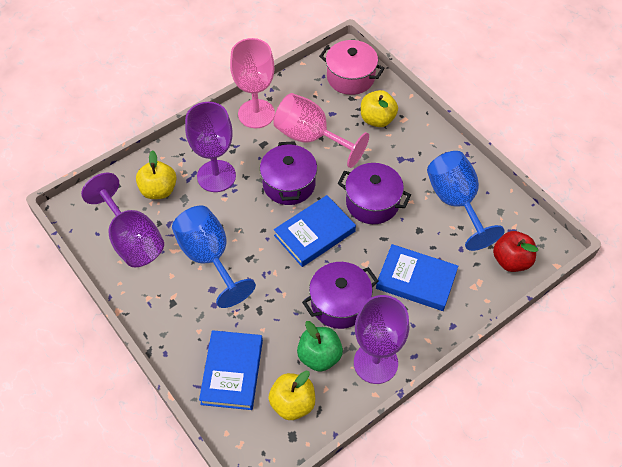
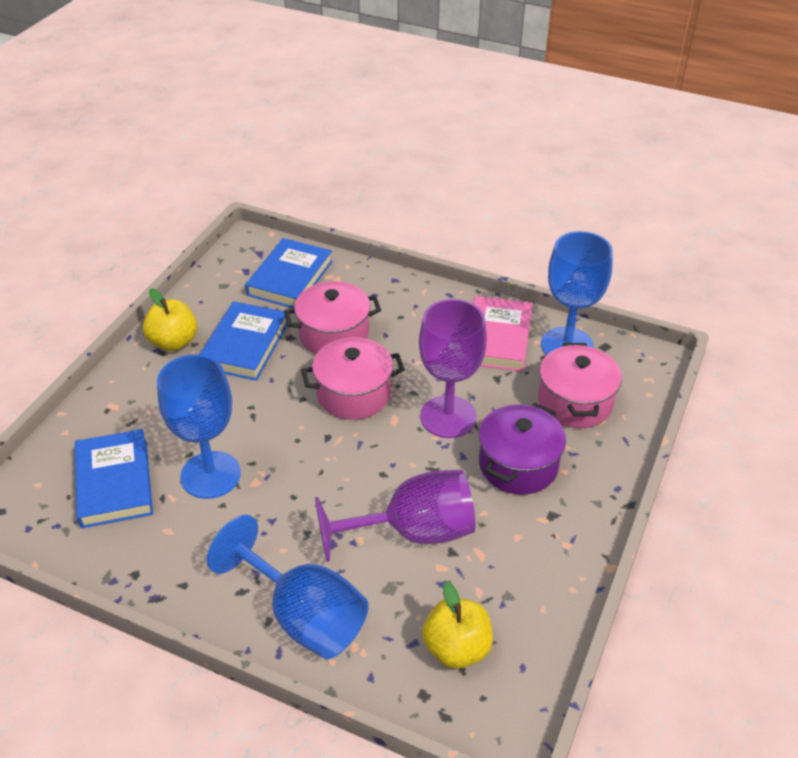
blue goblet: [172,206,256,308] [427,151,505,251] = 2 -> [157,354,241,499] [207,515,369,659] [541,231,613,355] = 3
green apple: [297,321,343,372] = 1 -> none = 0
pink book: none = 0 -> [473,296,533,372] = 1
pink goblet: [230,38,275,128] [273,93,369,168] = 2 -> none = 0
pink pot: [319,40,385,95] = 1 -> [284,281,381,354] [301,337,405,420] [538,343,622,428] = 3
purple goblet: [81,173,164,267] [185,102,236,192] [354,295,409,384] = 3 -> [315,470,475,562] [419,299,487,438] = 2
purple pot: [260,141,317,205] [302,262,378,329] [337,163,411,224] = 3 -> [479,403,566,495] = 1
red apple: [493,231,538,272] = 1 -> none = 0
yellow apple: [136,150,177,199] [268,371,315,420] [361,90,398,127] = 3 -> [143,288,197,351] [422,581,493,669] = 2

